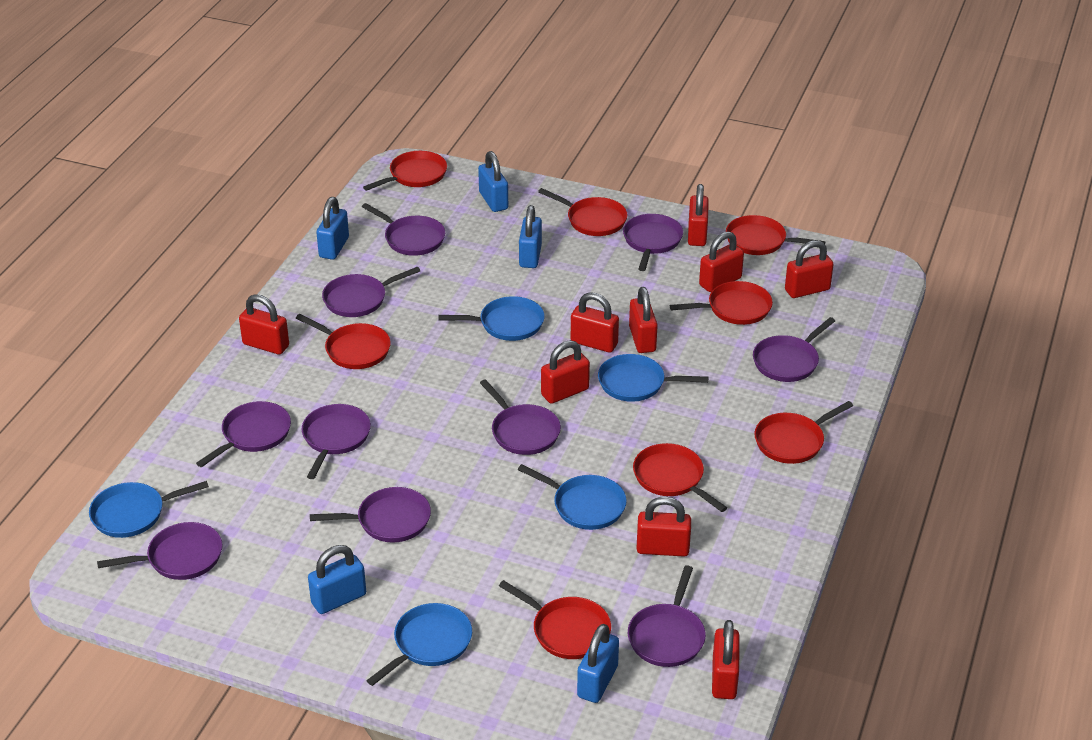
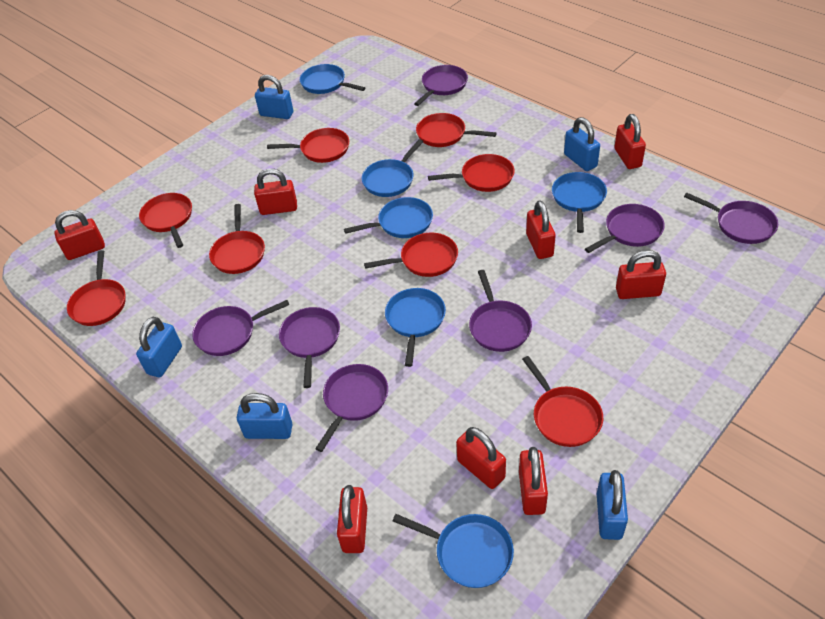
blue pan: [89,481,209,538] [366,603,472,686] [438,296,545,341] [518,464,627,530] [598,354,709,402] = 5 -> [300,64,365,94] [344,197,433,238] [362,139,423,197] [385,288,446,367] [393,514,514,588] [552,172,607,233] = 6
purple pan: [97,522,223,580] [196,401,291,467] [302,404,371,479] [310,487,431,542] [322,266,420,317] [362,203,445,256] [480,379,561,455] [623,214,683,271] [628,565,706,667] [753,317,835,382] = 10 -> [192,300,289,356] [279,307,340,388] [315,364,388,452] [414,65,468,106] [469,270,532,352] [585,204,665,253] [684,193,778,244] = 7
red padlock: [239,294,289,355] [541,340,590,404] [571,292,619,352] [629,287,658,353] [636,496,691,556] [688,184,709,246] [699,231,744,292] [712,620,740,699] [785,240,834,298] = 9 -> [54,210,105,260] [254,168,297,215] [337,485,367,553] [456,427,506,489] [519,447,548,515] [526,200,556,259] [614,114,646,169] [616,250,666,299] = 8

